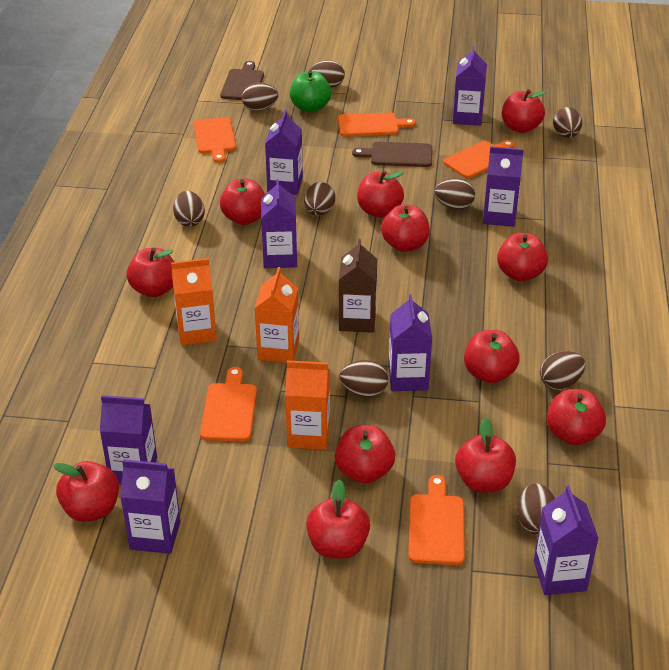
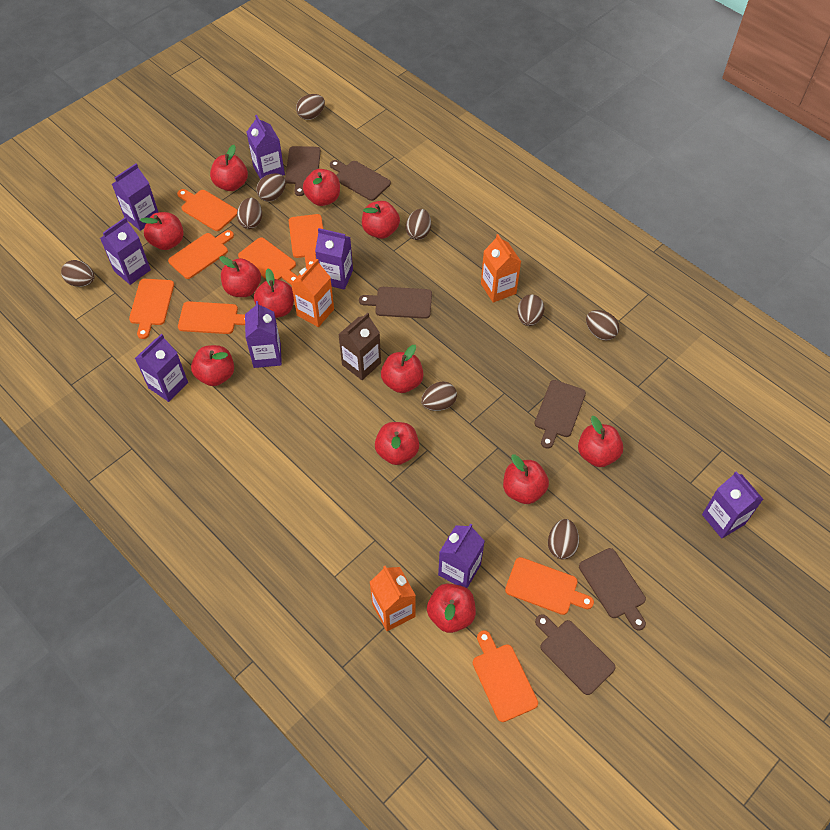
brown cutting board: [221,61,264,100] [352,142,432,167] = 2 -> [285,146,321,196] [330,160,391,201] [359,287,432,319] [534,380,586,449] [535,614,616,695] [579,548,646,631] = 6
green apple: [290,70,331,112] = 1 -> none = 0
orange cutting board: [193,117,236,163] [200,367,257,441] [338,112,416,136] [408,475,465,565] [443,140,515,178] = 5 -> [129,279,174,339] [168,230,234,279] [177,189,237,231] [178,301,245,334] [238,237,298,284] [289,214,323,267] [473,630,538,722] [505,557,594,615] = 8

